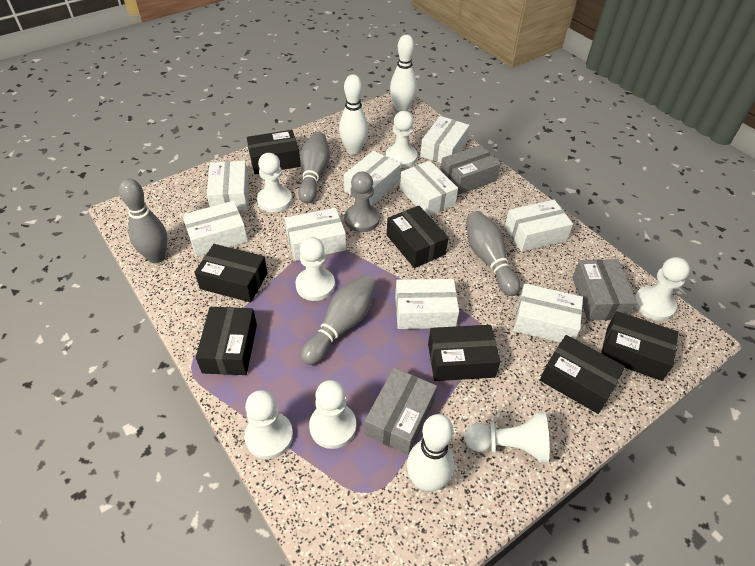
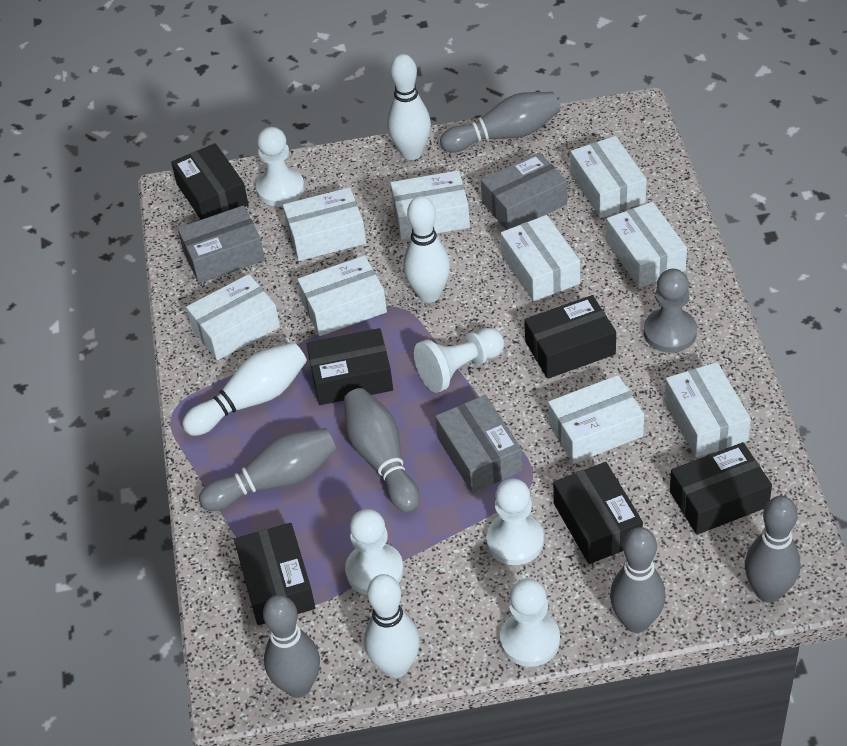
black box: [194,244,268,302] [196,307,257,375] [247,130,301,174] [387,205,449,268] [428,325,501,381] [540,335,625,414] [601,311,678,381] = 7 -> [171,143,249,220] [234,523,316,625] [307,328,393,405] [524,295,616,379] [553,462,643,564] [670,442,772,535] = 6
grey bowling pin: [119,178,167,263] [298,132,330,203] [301,275,376,365] [466,211,521,296] = 4 -> [199,428,337,511] [263,595,320,698] [344,388,420,513] [440,92,560,153] [610,527,666,633] [745,496,801,603] = 6
white bowling pin: [339,74,368,155] [390,34,417,112] [407,414,454,492] = 3 -> [182,342,307,436] [364,574,420,678] [388,54,431,160] [403,196,450,303] = 4
white pawn: [244,390,293,459] [257,153,292,213] [295,237,335,301] [309,380,356,449] [385,111,417,168] [464,412,550,463] [635,257,690,321] = 7 -> [256,127,305,206] [345,509,404,595] [414,328,504,393] [486,479,544,565] [500,579,560,667] = 5

